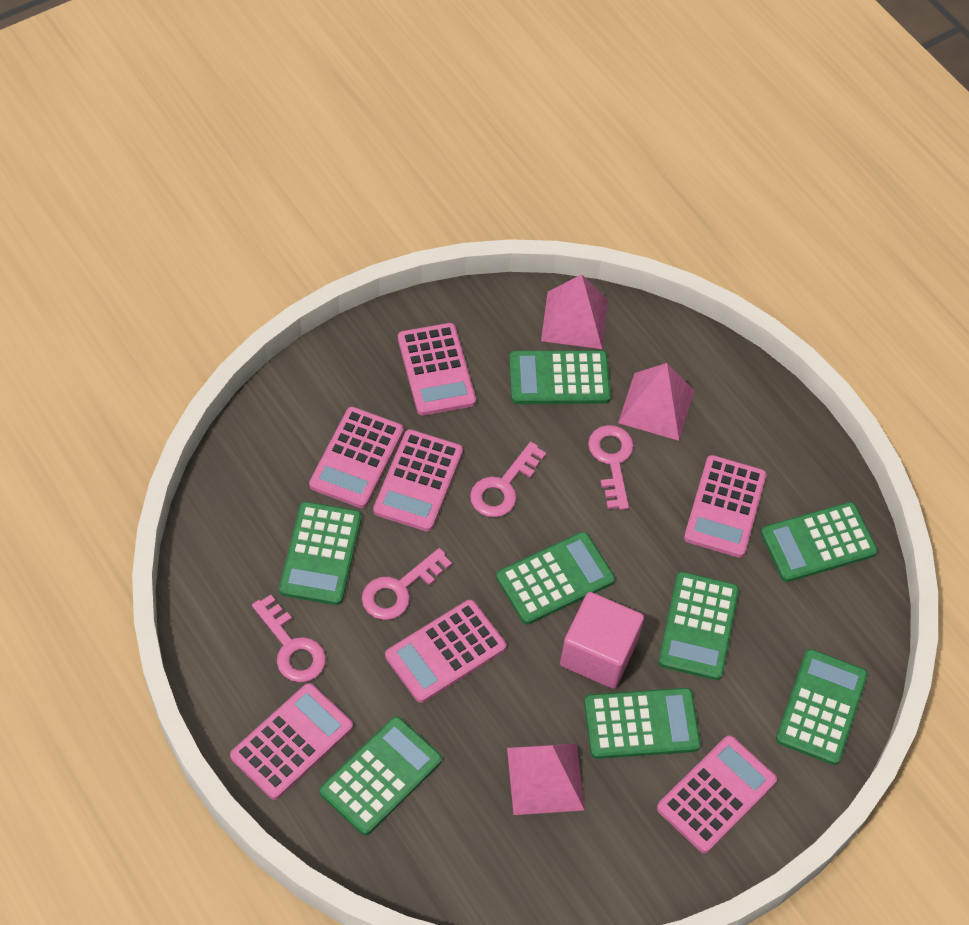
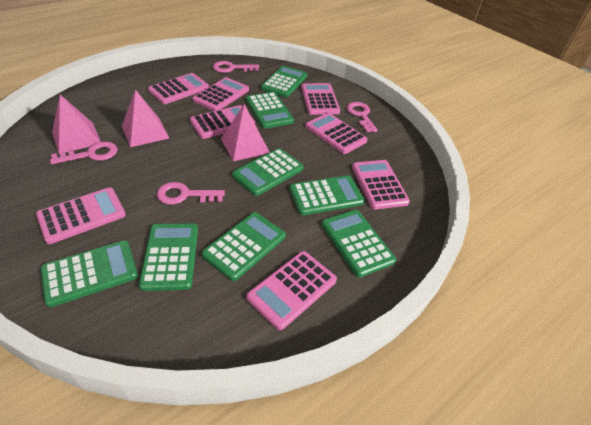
pink calculator: [230,683,353,800] [309,407,404,508] [373,429,463,532] [385,600,506,703] [398,323,476,416] [657,735,777,853] [684,455,766,558] = 7 -> [36,188,126,244] [148,73,209,104] [190,105,255,139] [192,77,249,111] [246,251,337,330] [301,83,340,115] [305,113,368,154] [352,160,410,210] = 8
pink cube: [560,592,644,689] = 1 -> none = 0

